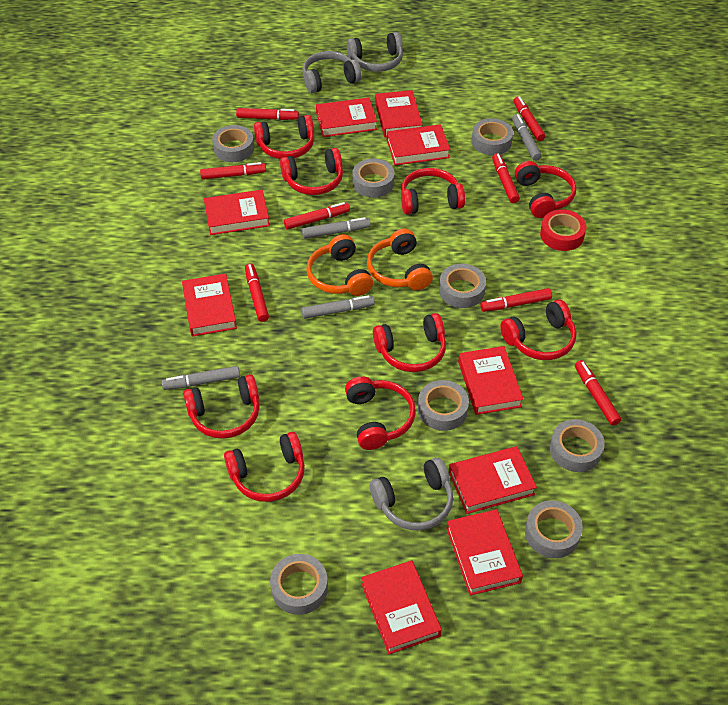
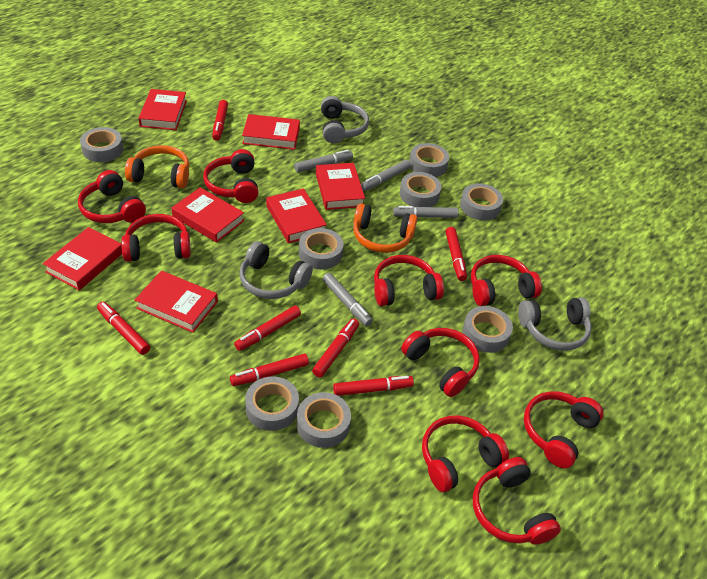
red book: [182,273,237,337] [204,190,270,235] [316,98,377,137] [361,560,442,654] [375,90,423,137] [387,124,450,165] [446,509,523,595] [449,446,537,514] [458,346,524,415] = 9 -> [43,227,122,291] [135,271,218,333] [138,89,187,130] [171,187,244,243] [242,114,300,150] [266,188,327,243] [316,163,365,210] = 7
red marker: [200,162,266,180] [236,108,299,120] [245,263,269,322] [284,202,350,230] [480,288,552,312] [492,153,520,203] [513,96,546,141] [575,360,621,426] = 8 -> [97,302,150,355] [212,100,228,141] [230,353,309,386] [234,306,301,351] [312,318,359,377] [333,376,414,396] [446,227,467,281] = 7
red tape: [540,209,586,251] = 1 -> none = 0

